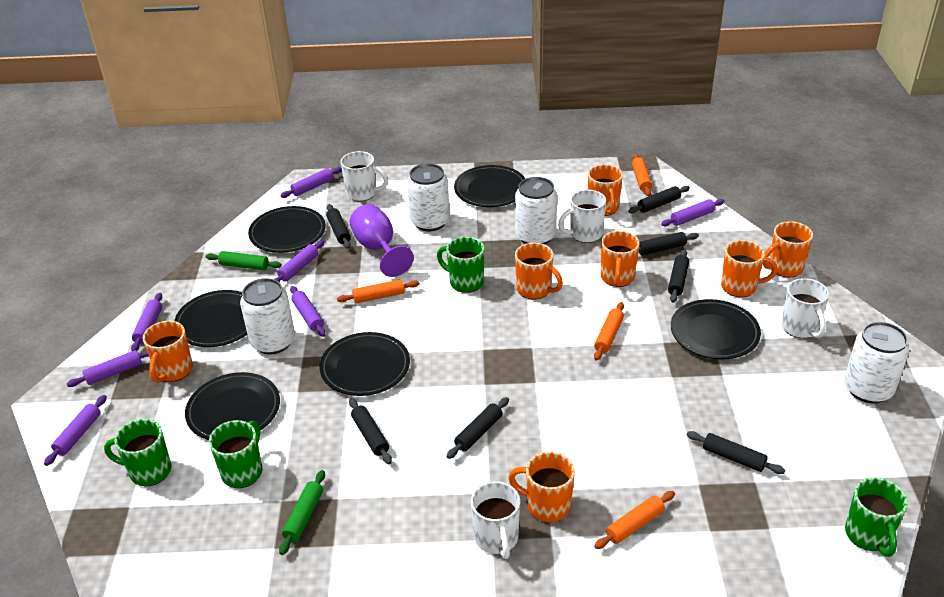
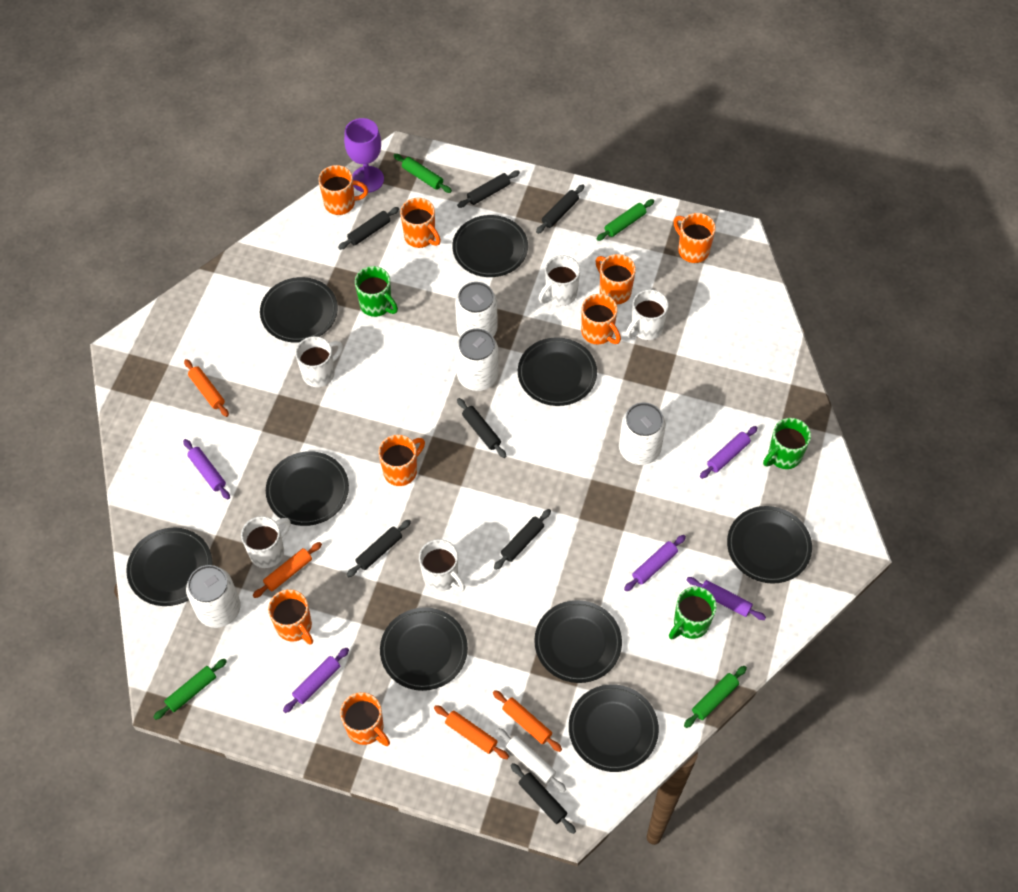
black plate: [174,290,247,347] [185,372,280,440] [248,206,326,253] [319,332,410,396] [454,165,525,207] [671,299,761,359] = 6 -> [126,528,213,606] [260,277,338,343] [266,451,349,526] [380,607,468,691] [452,215,528,277] [518,337,597,406] [534,600,622,683] [569,684,659,772] [727,506,812,584] = 9
green mug: [104,419,171,486] [209,420,262,488] [437,237,484,293] [845,477,908,557] = 4 -> [355,266,398,317] [669,587,717,639] [763,418,811,469] = 3
green rolling pin: [206,251,282,270] [279,470,325,555] = 2 -> [153,659,227,720] [394,154,452,193] [596,199,654,241] [684,666,747,728] = 4
orange mug: [143,321,193,383] [508,452,575,523] [515,243,563,299] [588,164,623,216] [601,231,640,287] [721,240,777,297] [762,221,813,278] = 7 -> [268,589,313,645] [319,165,368,215] [340,692,390,746] [378,435,425,486] [400,198,441,248] [581,294,621,344] [596,254,636,305] [674,213,716,263] = 8
purple rolling pin: [44,395,107,466] [67,350,149,387] [131,293,162,351] [274,240,324,282] [280,167,342,198] [290,286,326,337] [661,199,724,226] = 7 -> [183,439,230,499] [283,647,349,713] [624,535,686,591] [687,577,766,620] [700,426,758,479] = 5
white mug: [341,151,388,201] [471,481,521,559] [558,190,606,243] [781,278,829,338] = 4 -> [241,516,291,568] [295,336,343,387] [419,539,465,591] [538,255,580,306] [626,289,669,340] = 5
white rolling pin: none = 0 -> [497,728,566,792] = 1

